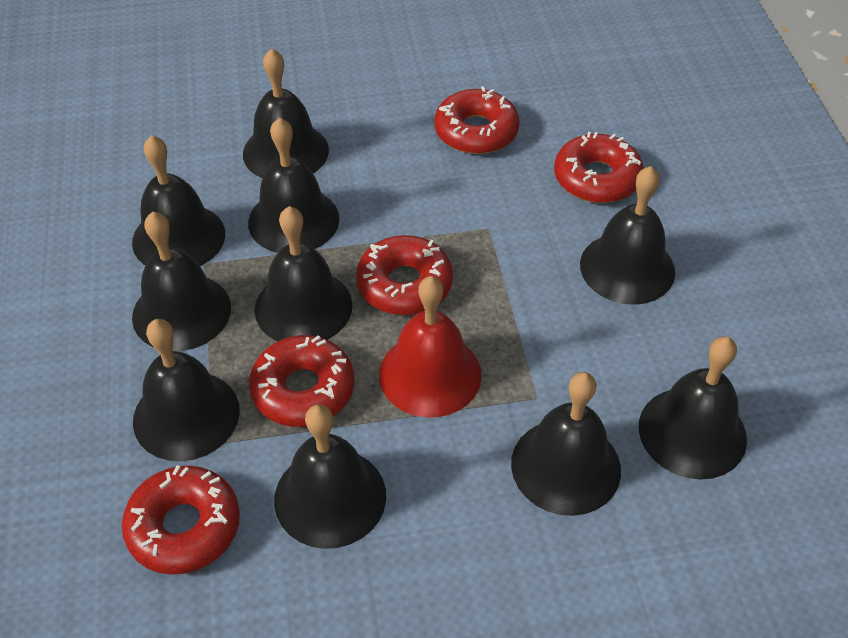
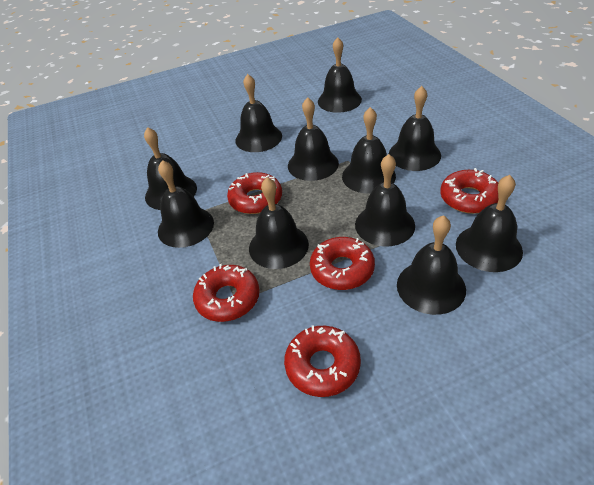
black bell: [132,135,225,266] [132,212,231,351] [133,319,240,461] [243,48,329,178] [248,117,339,253] [255,206,352,341] [274,404,386,549] [511,372,621,516] [580,166,675,305] [639,337,747,480] = 10 -> [144,127,197,210] [158,160,214,248] [236,74,282,152] [249,177,309,269] [288,97,339,181] [318,37,362,113] [342,107,396,194] [355,154,415,247] [389,86,441,171] [397,215,466,315] [456,175,523,272] = 11
red bell: [379,276,482,418] = 1 -> none = 0

